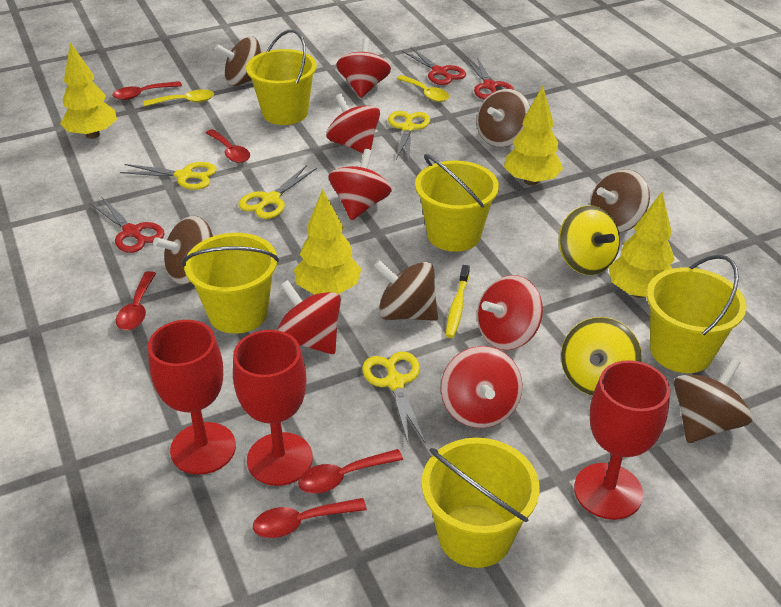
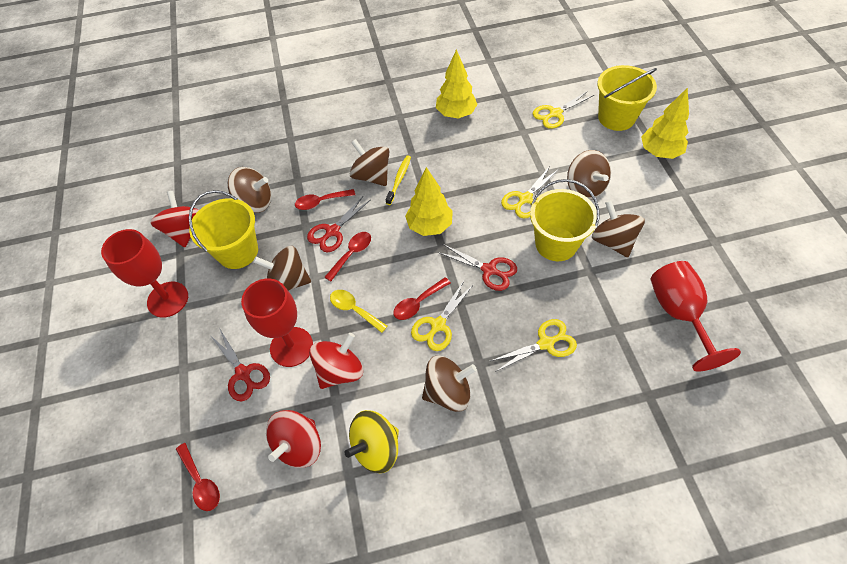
red spinning top: [277,280,341,354] [327,93,380,153] [329,149,392,220] [337,38,391,98] [441,346,522,428] [477,275,543,350] = 6 -> [150,191,199,247] [266,410,321,468] [309,333,363,389] = 3
red spoon: [112,81,182,100] [116,271,156,330] [206,129,250,163] [253,498,367,538] [298,449,403,494] = 5 -> [176,443,220,511] [295,189,355,210] [325,232,371,281] [393,277,451,320] = 4
yellow bucket: [182,233,279,334] [246,30,317,125] [415,154,499,252] [422,438,540,568] [647,255,747,373] = 5 -> [189,190,258,269] [530,179,599,261] [597,65,657,131] = 3
yellow spinning top: [559,205,620,275] [561,317,642,396] = 2 -> [344,410,399,473] = 1
yellow spoon: [144,89,214,107] [397,75,449,102] = 2 -> [330,290,387,333] = 1
yellow tree: [60,42,117,139] [294,189,361,295] [504,86,563,185] [609,192,675,298] = 4 -> [405,167,453,236] [436,49,478,119] [641,87,689,159] = 3

